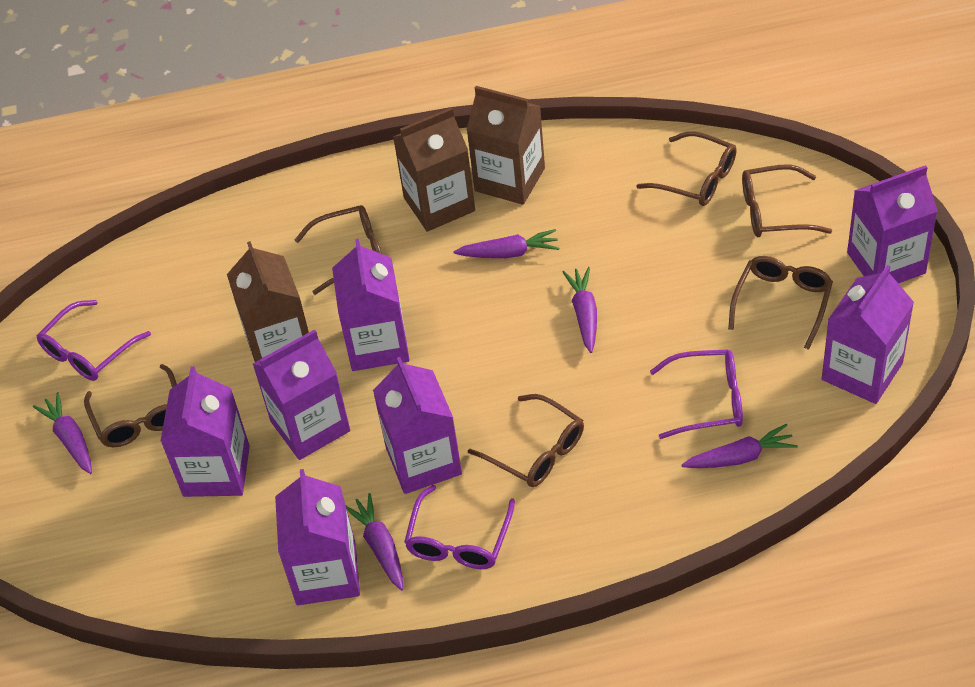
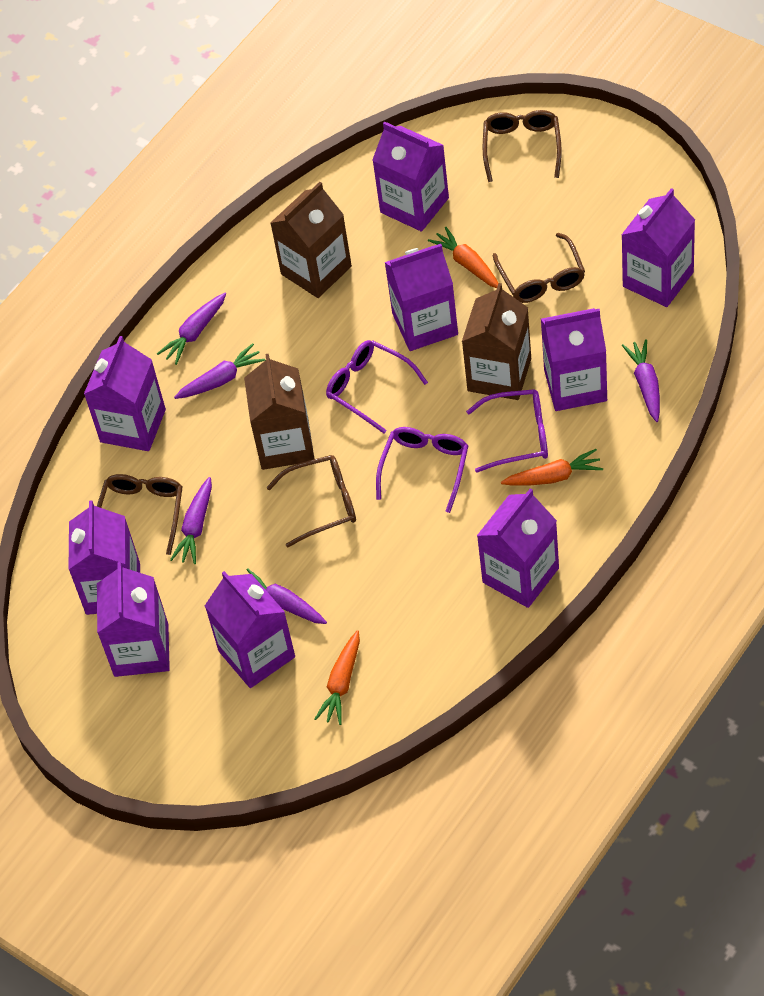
brown glasses: [84,364,177,447] [295,205,382,295] [468,394,584,487] [636,131,737,206] [728,256,833,350] [742,164,832,237] = 6 -> [97,474,183,555] [266,455,356,548] [483,110,562,182] [493,233,585,303] = 4
orange carrot: none = 0 -> [315,630,360,725] [428,227,498,288] [501,449,603,486] = 3
purple carton: [161,366,250,497] [253,329,350,460] [275,469,360,605] [332,239,410,371] [373,357,462,494] [822,265,914,404] [847,165,938,283] = 7 -> [68,500,140,615] [84,336,166,451] [97,562,170,677] [205,571,295,688] [372,121,449,232] [385,244,458,351] [477,488,559,608] [541,308,607,411] [621,188,695,307] = 9

